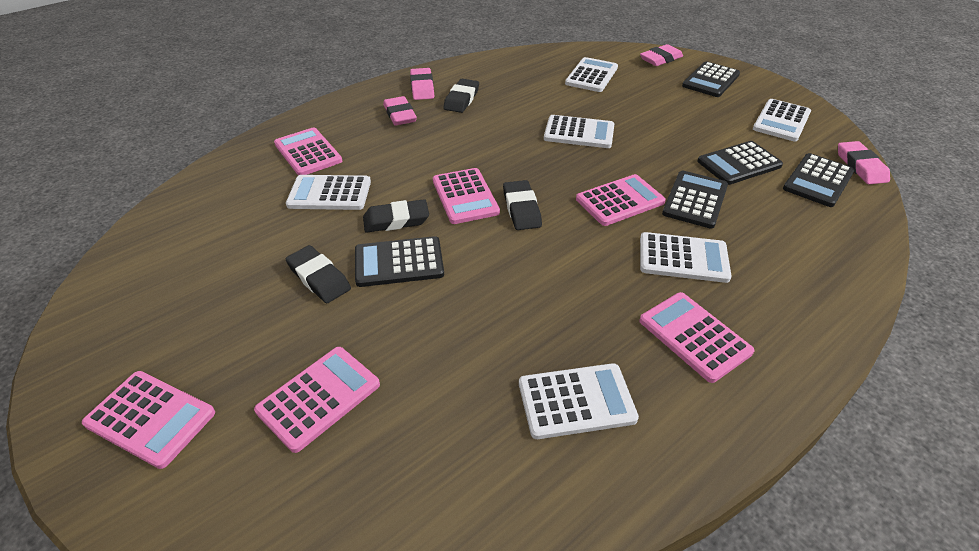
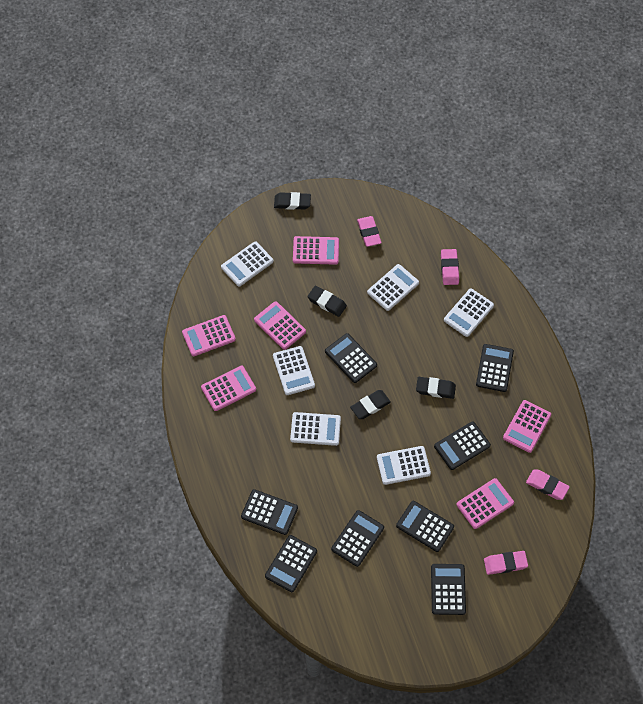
black calculator: [355,236,444,287] [662,171,728,229] [682,61,740,97] [697,141,783,185] [783,153,855,207] = 5 -> [241,489,298,535] [265,535,317,592] [325,333,377,383] [331,510,384,567] [396,501,454,552] [431,564,466,615] [434,422,491,470] [476,344,514,392] = 8

